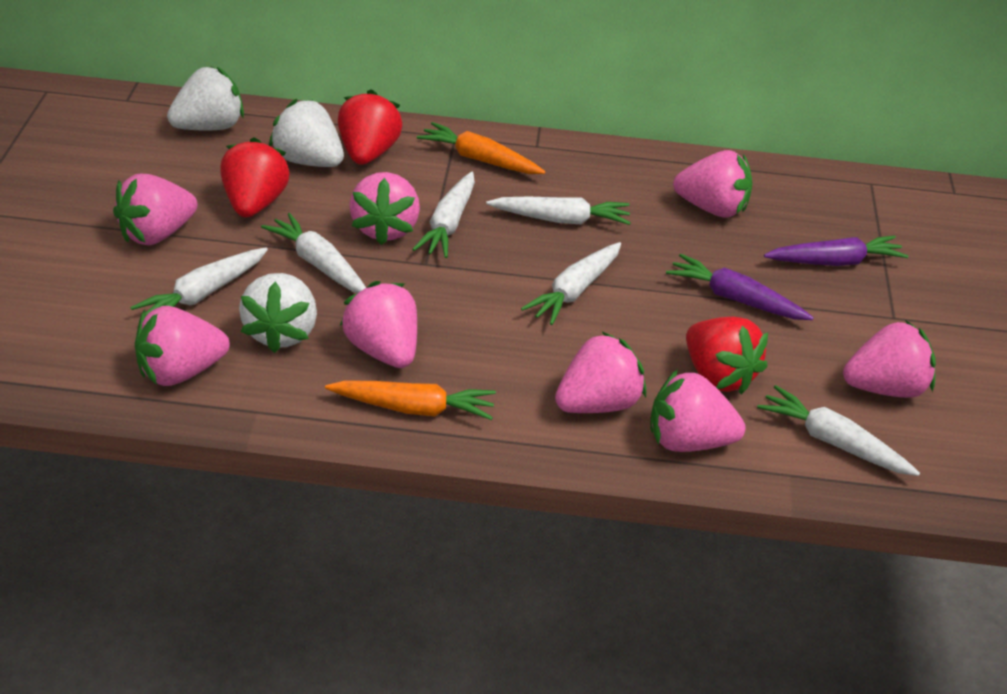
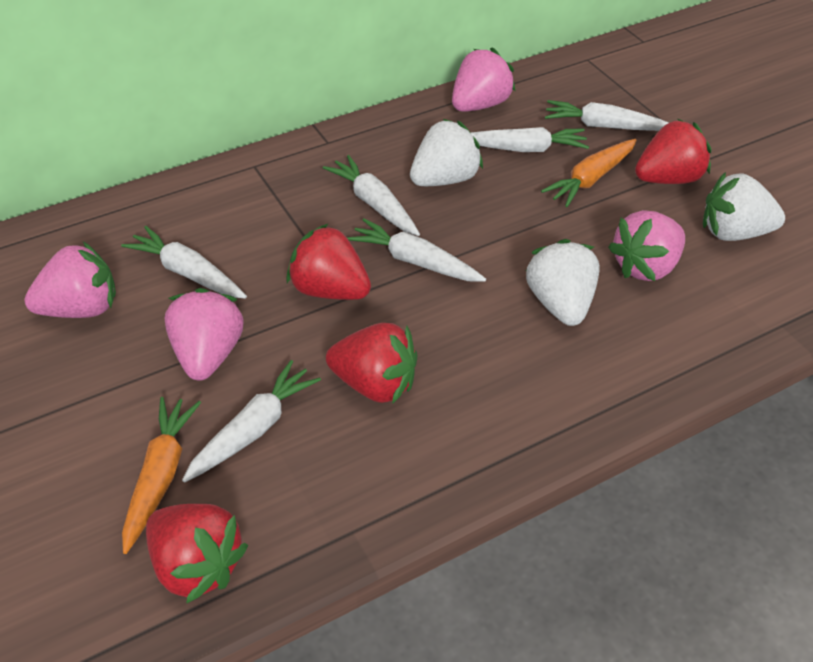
pink strawberry: [113,174,198,245] [135,306,230,386] [340,281,417,368] [349,172,420,245] [555,332,646,413] [650,369,745,452] [673,150,753,218] [843,320,936,398] = 8 -> [24,242,116,318] [165,288,244,381] [452,48,515,112] [608,210,685,281] = 4
purple carrot: [666,254,814,320] [764,235,908,266] = 2 -> none = 0
red strawberry: [220,137,290,217] [338,89,403,165] [686,317,768,395] = 3 -> [146,504,248,604] [286,224,371,300] [326,323,417,404] [635,119,711,184] = 4

